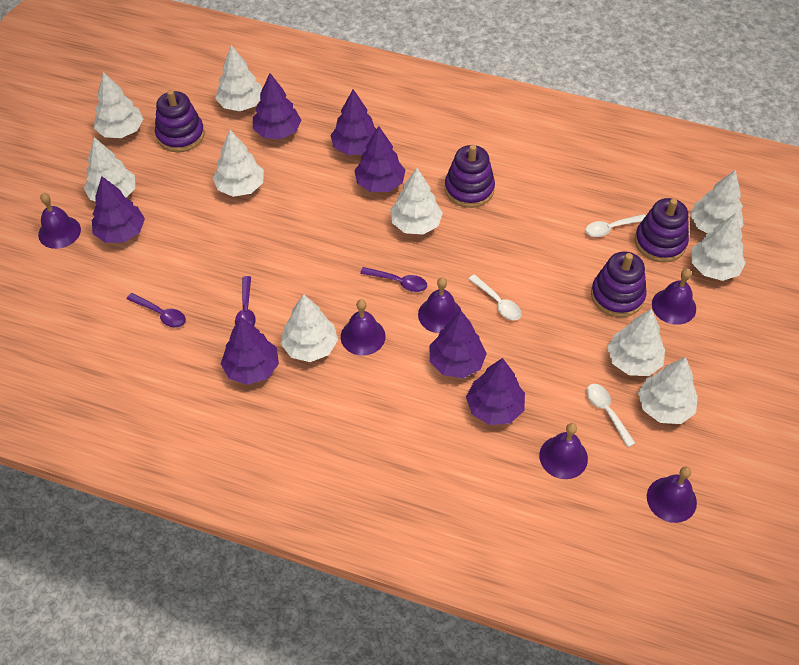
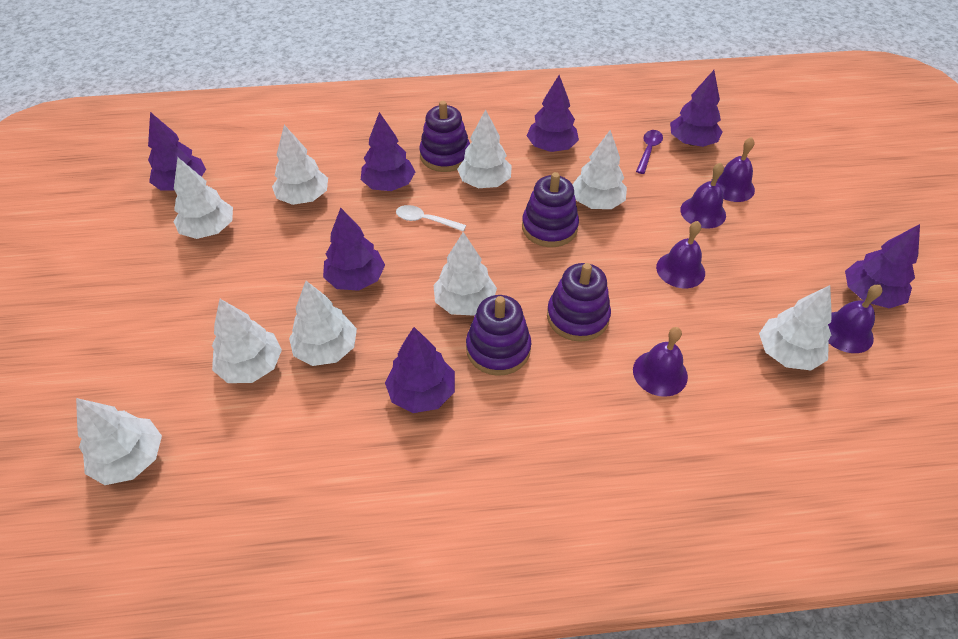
purple bell: [38,193,81,249] [341,299,385,355] [418,277,462,333] [539,423,588,479] [647,467,697,523] [652,268,696,325] = 6 -> [633,327,688,397] [656,221,705,288] [680,163,726,229] [711,137,755,202] [828,285,883,353] = 5
purple spoon: [127,293,186,328] [235,276,256,326] [360,267,427,292] = 3 -> [636,130,663,174] = 1
white spoon: [469,274,522,320] [585,214,646,237] [586,384,636,447] = 3 -> [396,205,466,232] = 1
white tree: [84,137,135,202] [94,72,143,138] [213,130,264,197] [215,45,262,111] [281,294,338,362] [390,168,443,235] [607,309,665,376] [638,357,698,424] [690,170,744,234] [691,213,746,281] = 10 -> [76,398,162,485] [173,157,233,239] [212,299,282,383] [272,125,328,205] [289,281,357,366] [434,232,497,316] [457,109,512,188] [572,130,627,209] [759,285,832,370] = 9

